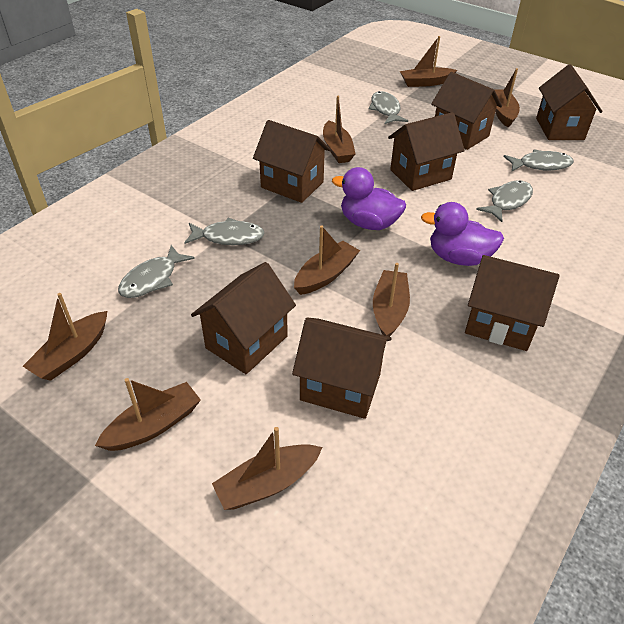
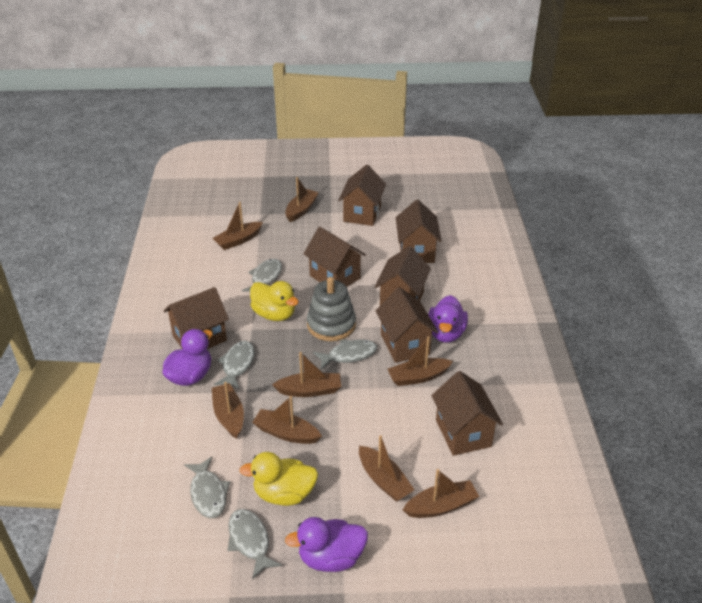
grey stacking toy: none = 0 -> [307,277,356,341] = 1
purple duck: [332,167,406,230] [421,202,504,266] = 2 -> [162,329,213,386] [285,517,368,572] [428,295,468,342] = 3
yellow duck: none = 0 -> [240,452,318,506] [250,281,299,321] = 2

